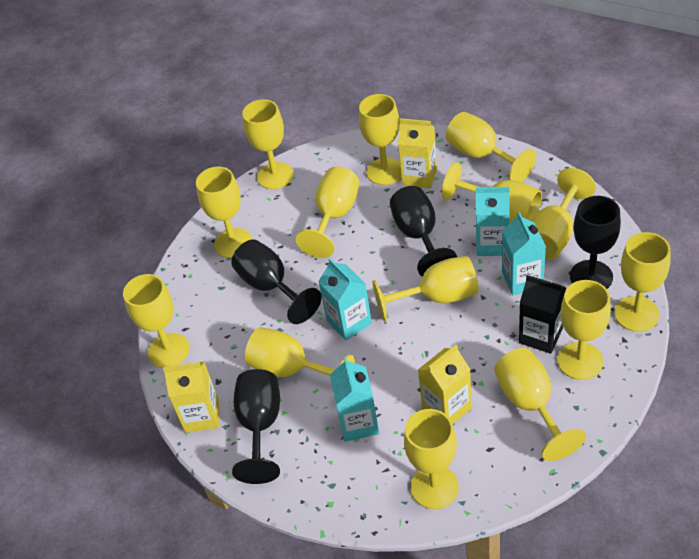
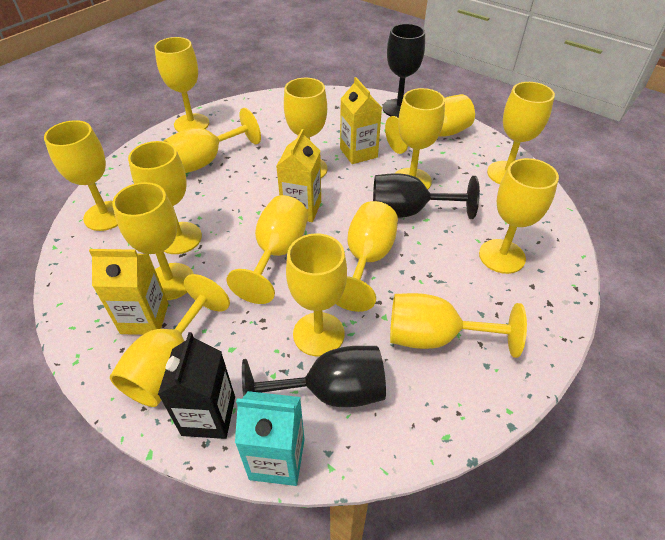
black goblet: [231,239,322,324] [232,369,280,484] [390,186,457,277] [570,196,621,289] = 4 -> [242,346,386,407] [373,173,480,219] [383,24,425,118] = 3
turquoise carton: [318,258,372,341] [330,357,379,442] [476,187,510,256] [502,212,546,295] = 4 -> [235,391,305,486] = 1
yellow goblet: [123,274,190,368] [196,167,253,258] [242,99,293,189] [245,327,355,394] [296,166,359,258] [359,94,401,185] [372,256,479,322] [404,409,459,509] [442,162,542,222] [446,112,536,182] [494,348,586,461] [531,168,596,260] [557,280,611,380] [614,232,671,332] = 14 -> [44,120,118,231] [110,274,230,407] [112,182,194,300] [128,141,202,254] [154,37,209,132] [164,108,261,173] [226,195,308,304] [284,78,328,178] [286,233,347,357] [336,201,398,312] [385,94,475,154] [390,293,527,358] [395,88,445,189] [479,158,559,274] [487,82,555,184] = 15

